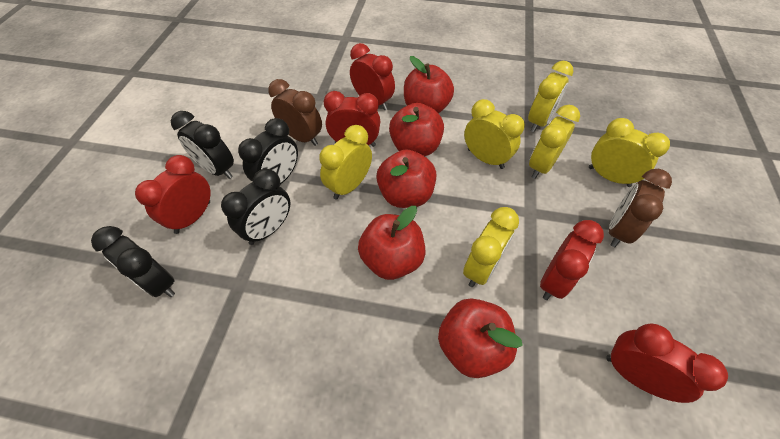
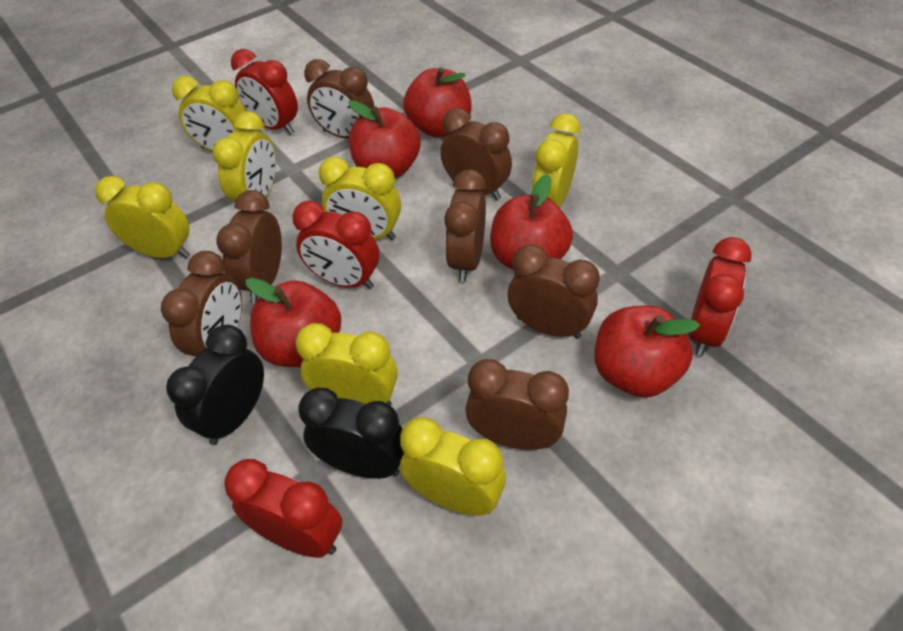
black clock: [91,226,175,297] [171,111,234,179] [221,169,290,245] [238,118,298,184] = 4 -> [166,325,264,445] [298,388,404,479] = 2
brown clock: [268,79,322,146] [609,169,672,247] = 2 -> [161,251,242,357] [216,190,282,303] [304,59,374,139] [440,108,512,200] [444,170,486,282] [465,359,569,450] [508,244,600,339] = 7
red clock: [135,155,210,234] [324,91,380,147] [350,43,395,110] [540,220,604,300] [606,324,728,403] = 5 -> [224,459,342,558] [231,49,298,135] [292,201,379,289] [688,237,752,356] = 4
yellow clock: [319,125,372,200] [463,207,519,287] [464,99,525,169] [528,61,573,132] [529,105,580,179] [589,118,670,187] = 6 -> [95,176,190,258] [172,76,250,151] [213,111,276,202] [295,323,398,406] [319,157,401,240] [400,417,506,516] [532,114,580,208] = 7

